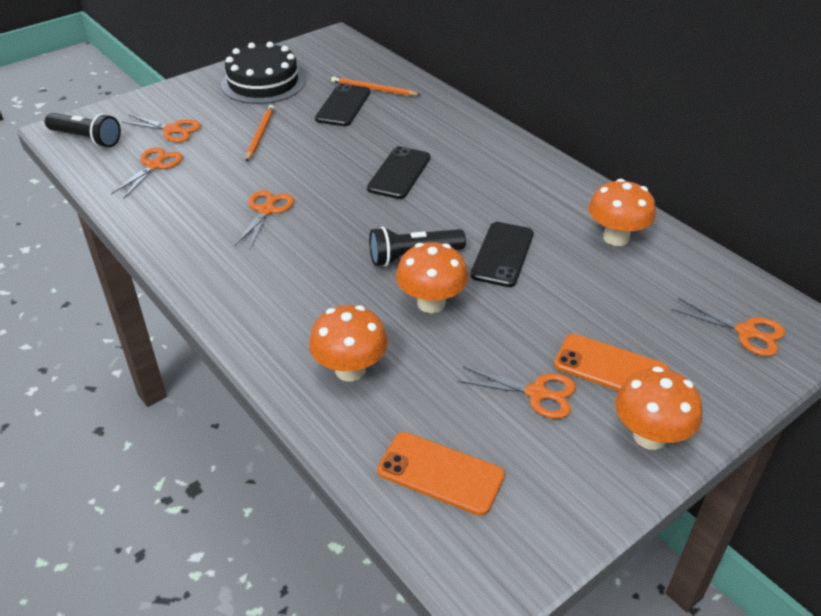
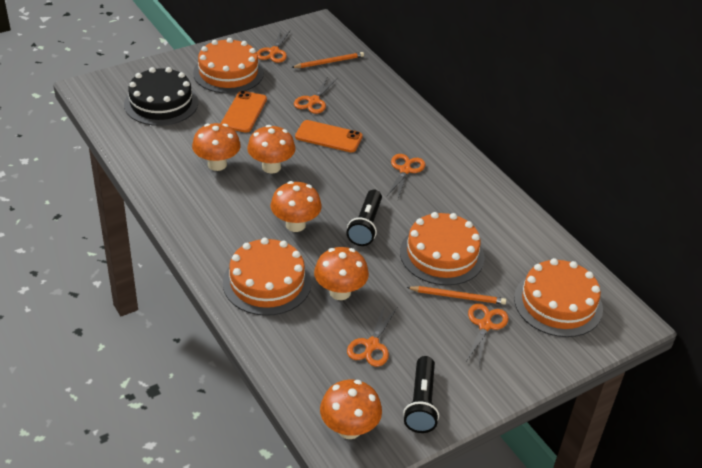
black phone: [315,83,370,126] [367,146,430,199] [471,222,534,287] = 3 -> none = 0
orange cake: none = 0 -> [193,38,264,94] [223,237,311,316] [400,212,485,285] [514,258,603,337] = 4
orange mushroom: [309,305,388,381] [396,242,468,313] [589,179,656,246] [615,367,702,450] = 4 -> [192,123,241,171] [247,125,296,174] [271,181,322,232] [314,247,369,300] [320,380,382,439] = 5

